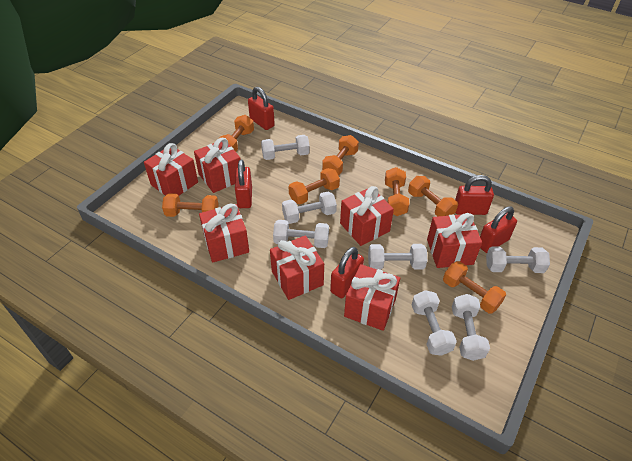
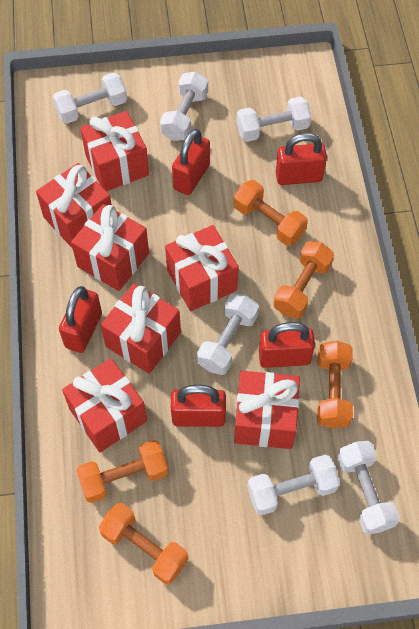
orange dumbbell: [162,193,219,217] [220,115,254,152] [288,168,340,204] [322,135,359,175] [385,167,410,216] [408,176,458,216] [443,261,506,313] = 7 -> [77,440,168,503] [99,503,188,584] [234,180,308,246] [273,241,334,319] [317,341,353,428] = 5
white dumbbell: [261,135,310,160] [273,220,329,248] [282,191,337,224] [368,244,427,270] [412,290,457,356] [452,294,490,361] [486,246,550,273] = 7 -> [53,72,127,124] [160,71,208,141] [197,293,259,375] [236,97,311,142] [247,455,340,515] [337,441,400,535] = 6

